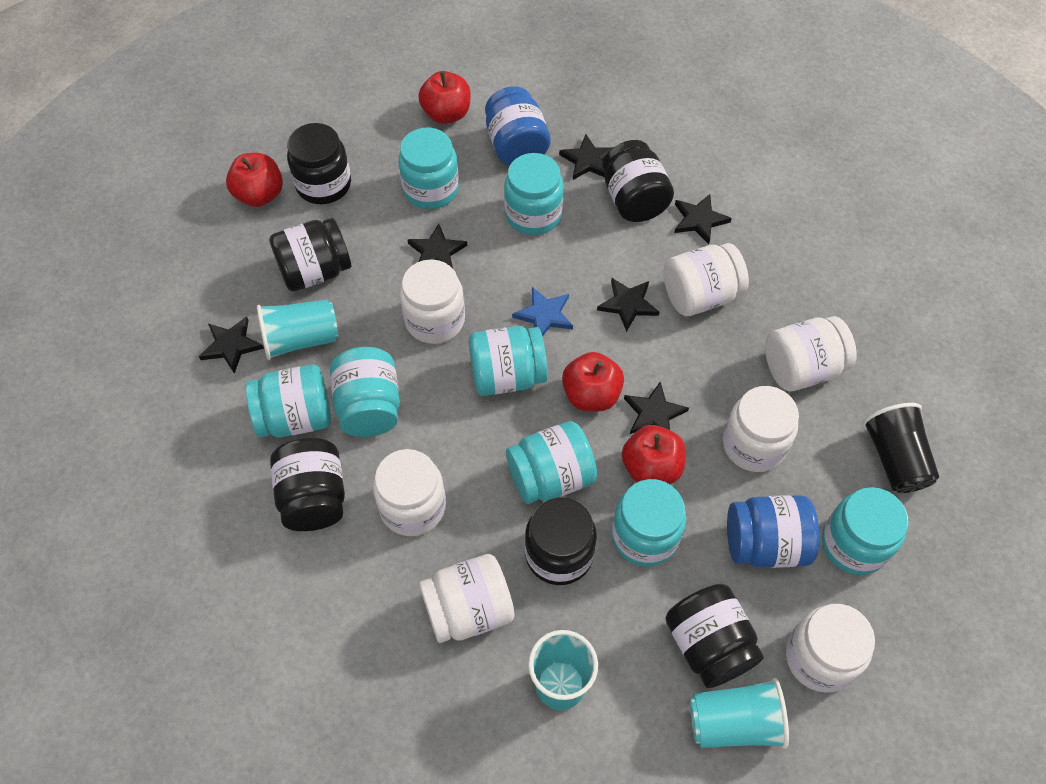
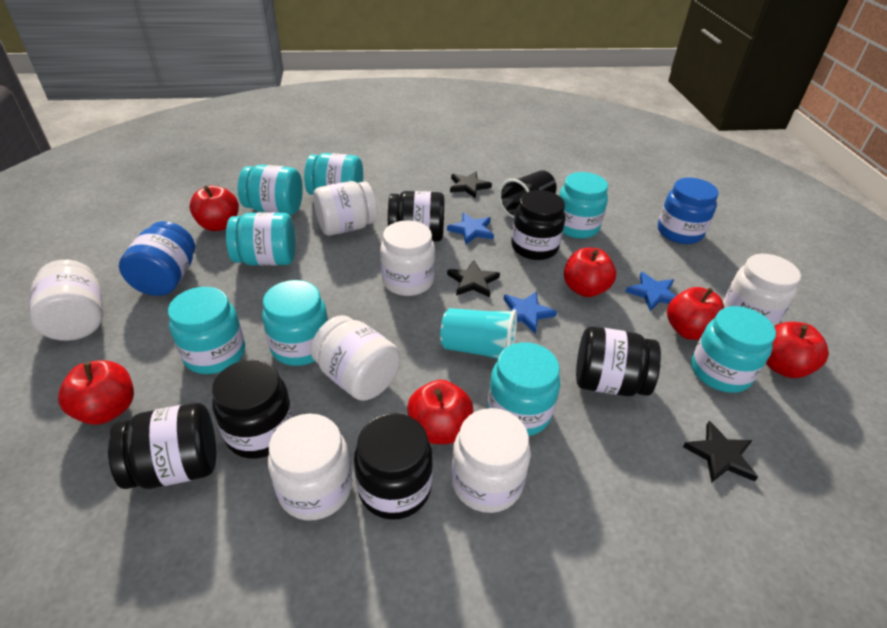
black star: [199,317,264,374] [407,224,467,269] [559,134,614,180] [597,278,659,332] [624,381,689,434] [674,194,732,244] = 6 -> [447,260,500,297] [450,172,492,199] [683,421,758,483] = 3
blue star: [512,287,573,336] = 1 -> [447,213,494,244] [503,291,557,334] [625,272,676,311] = 3
red apple: [226,153,283,207] [418,71,471,124] [562,352,624,412] [622,425,686,484] = 4 -> [58,360,134,425] [189,186,239,231] [407,380,473,444] [564,248,616,297] [667,287,725,340] [766,322,829,378] = 6
turquoise cup: [257,299,339,360] [528,630,598,710] [690,678,789,749] = 3 -> [440,308,517,359] = 1

